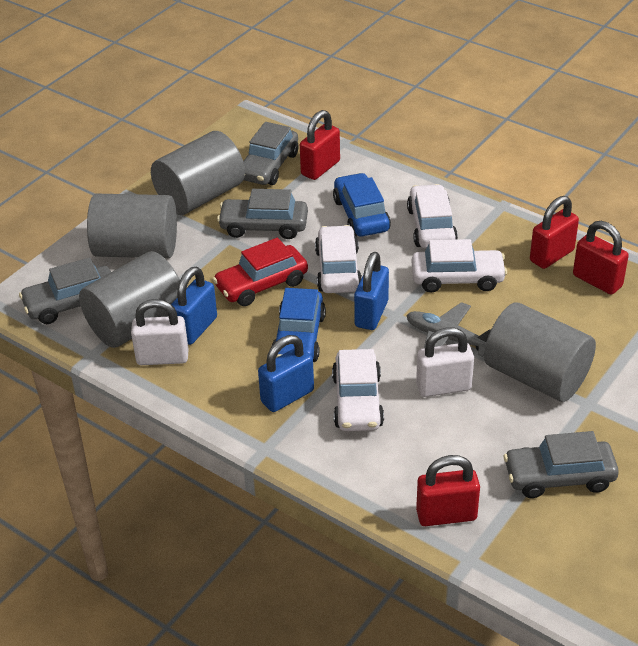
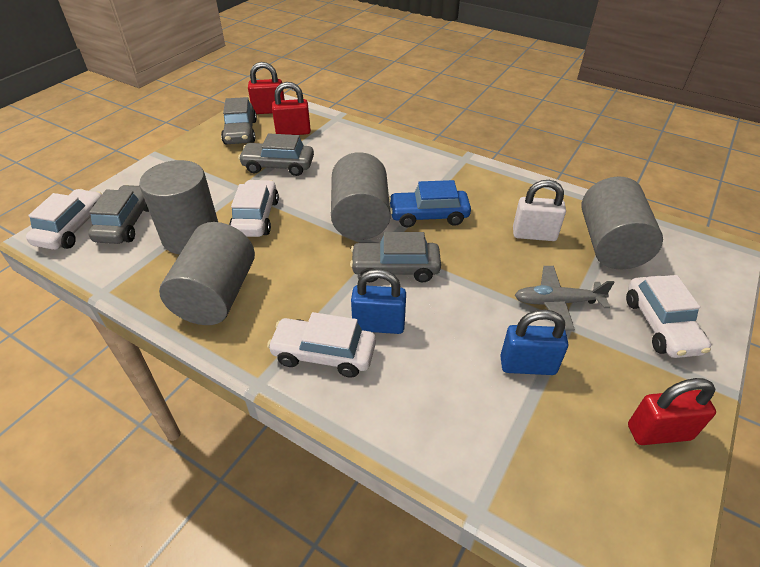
blue car: [271,288,326,362] [333,173,391,236] = 2 -> [389,180,471,228] = 1
blue padlock: [171,267,217,345] [258,335,314,412] [354,252,389,330] = 3 -> [351,269,406,334] [500,309,568,375] = 2
red car: [213,238,308,306] = 1 -> none = 0
red padlock: [300,110,340,180] [416,455,480,526] [530,196,579,269] [573,221,629,295] = 4 -> [248,62,285,114] [272,82,311,135] [628,378,716,445] = 3
white padlock: [131,299,188,365] [416,327,474,397] = 2 -> [513,180,566,241] = 1

